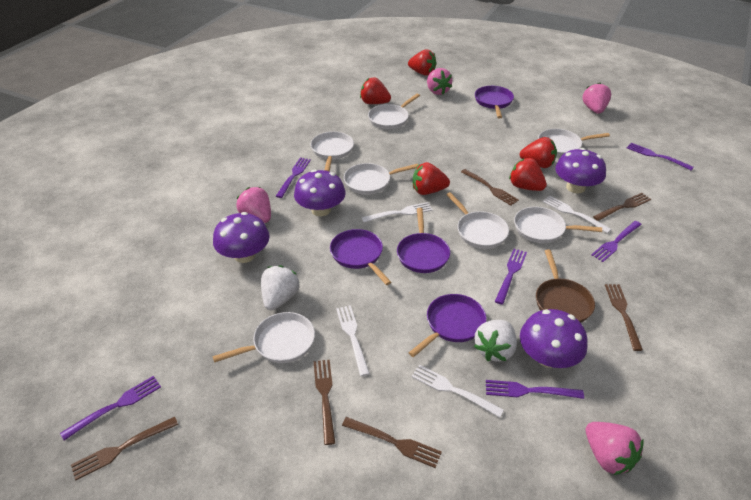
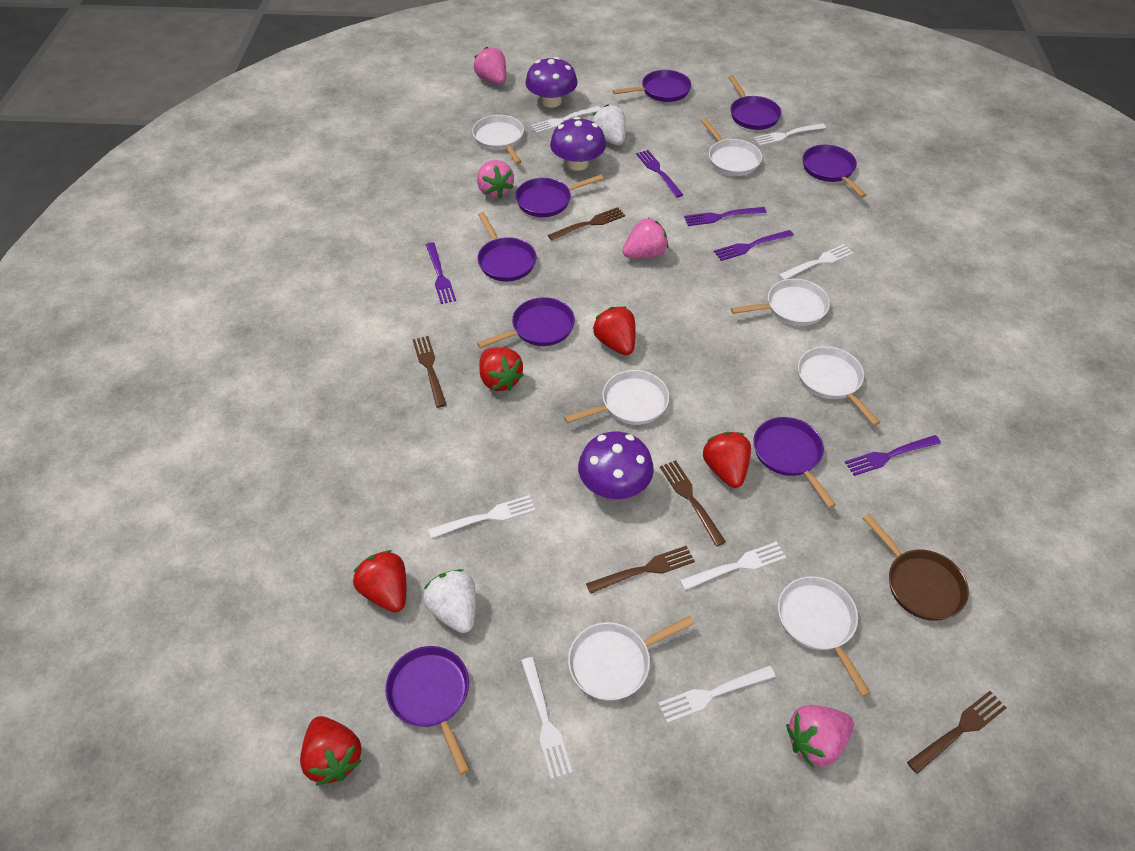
brown fork: [71,417,178,480] [314,359,335,445] [342,417,442,468] [461,169,519,206] [593,193,651,221] [605,284,643,351] = 6 -> [413,336,447,408] [548,207,625,241] [586,546,695,594] [660,460,726,546] [907,691,1006,774] = 5
purple fork: [60,376,161,440] [276,158,311,198] [486,380,584,399] [495,249,527,305] [591,221,642,262] [627,143,694,170] = 6 -> [426,242,456,304] [636,150,683,198] [684,207,767,226] [714,230,794,261] [845,435,941,476] = 5
purple mushroom: [213,212,270,263] [294,169,346,216] [520,309,587,368] [555,148,606,193] = 4 -> [525,57,577,108] [550,117,606,171] [578,432,654,499] = 3
purple pan: [330,229,391,285] [397,208,450,273] [409,294,486,357] [475,86,514,118] = 4 -> [385,646,470,775] [477,212,536,281] [477,297,575,348] [515,175,604,217] [613,70,691,102] [728,75,781,130] [753,417,836,508] [802,145,866,198] = 8
white fork: [336,305,370,376] [361,202,433,223] [411,365,504,418] [543,196,612,233] = 4 -> [428,495,536,539] [521,657,573,779] [531,106,601,133] [658,665,776,723] [680,542,786,590] [754,123,826,146] [779,244,854,280] = 7

